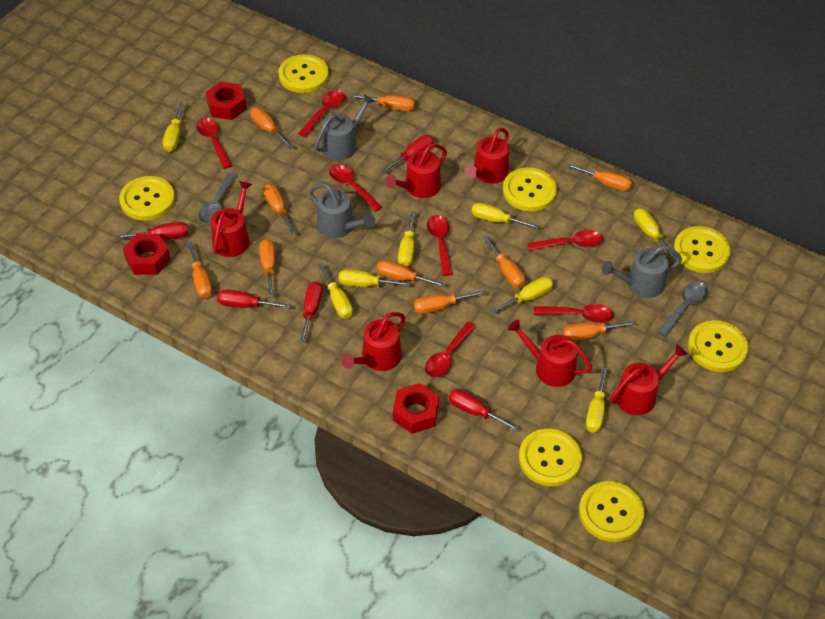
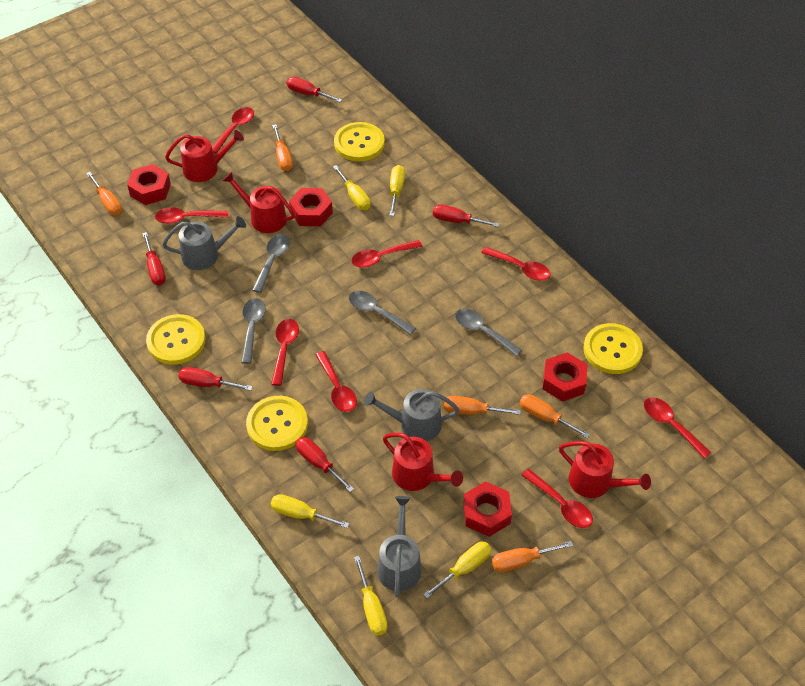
grey spoon: [198,172,237,224] [657,282,707,337] = 2 -> [241,298,265,364] [252,234,289,293] [349,291,416,335] [455,309,522,357] = 4
orange screwdriver: [187,242,212,298] [250,108,294,149] [259,239,275,298] [263,184,296,235] [351,94,415,111] [377,260,446,288] [414,290,485,314] [483,235,525,288] [563,321,636,341] [566,164,632,191] = 10 -> [86,172,122,215] [272,124,293,171] [444,396,521,415] [492,541,573,572] [519,394,590,438] = 5
red nut: [123,234,171,275] [206,82,247,120] [393,383,439,434] = 3 -> [127,164,171,205] [289,188,333,226] [463,481,512,537] [543,352,588,402] = 4
red spoon: [196,118,232,169] [298,90,345,137] [329,164,382,212] [425,322,476,377] [427,215,453,276] [527,230,603,251] [534,304,613,323] = 7 -> [155,207,228,224] [212,107,254,153] [271,319,299,386] [315,351,357,412] [351,240,422,268] [481,247,551,281] [521,469,593,528] [644,397,712,459] = 8
red watering can: [211,181,252,257] [342,312,406,371] [385,143,447,198] [464,128,509,184] [508,319,593,387] [610,344,688,415] = 6 -> [165,130,244,182] [223,172,295,233] [383,433,463,491] [559,441,651,498] = 4
yellow button: [119,176,175,220] [278,54,329,93] [503,167,557,211] [519,429,582,486] [579,481,645,542] [674,226,731,273] [688,320,749,372] = 7 -> [146,314,206,365] [246,396,308,451] [334,122,385,161] [583,323,643,374] = 4
yellow screwdriver: [163,102,184,152] [318,263,353,319] [339,269,411,287] [398,211,415,267] [472,202,539,229] [491,277,553,314] [586,367,608,433] [634,208,678,260] = 8 -> [271,494,349,528] [333,165,371,210] [354,556,387,635] [389,165,405,216] [423,541,491,598] = 5

